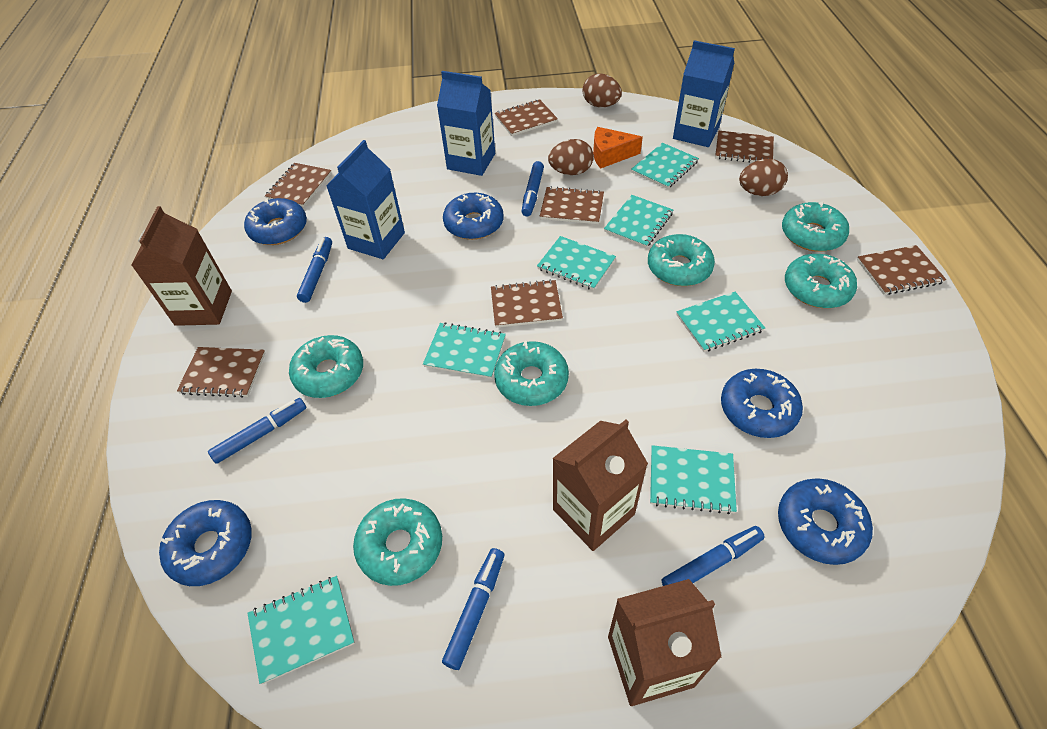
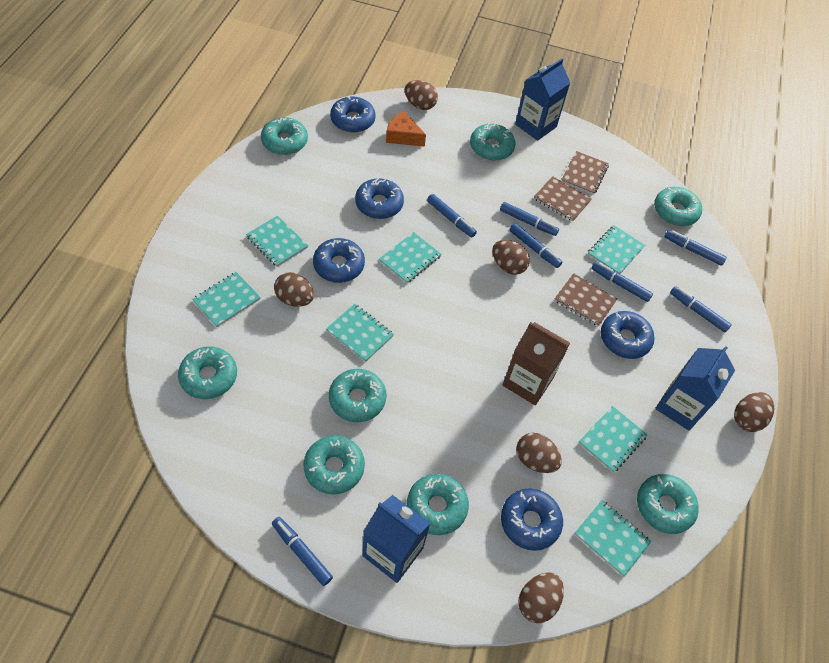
blue marker: [208,398,306,464] [297,237,332,303] [442,548,504,670] [522,161,544,216] [662,526,765,586] = 5 -> [272,517,333,586] [427,194,477,237] [500,202,559,236] [509,223,562,268] [591,262,653,302] [664,230,727,266] [670,286,732,332] = 7
brown carton: [131,206,232,326] [552,420,648,551] [608,579,722,706] = 3 -> [503,322,570,405] = 1
brown egg: [548,139,594,175] [583,74,622,107] [739,159,788,196] = 3 -> [274,272,314,307] [405,80,438,110] [492,240,530,275] [516,433,562,473] [518,572,564,623] [734,392,774,432] = 6
brown notebook: [177,347,266,398] [265,163,332,207] [491,279,563,328] [495,99,558,136] [540,186,604,224] [715,131,774,163] [857,245,947,295] = 7 -> [534,176,592,222] [554,273,617,326] [561,151,609,195] = 3
turquoise donut: [289,335,363,398] [353,498,442,586] [494,341,569,406] [648,234,715,286] [782,201,849,252] [785,254,857,308] = 6 -> [178,346,237,399] [261,117,308,155] [304,435,365,494] [329,369,386,422] [407,474,469,535] [470,123,515,160] [637,474,699,534] [654,187,702,226] = 8

